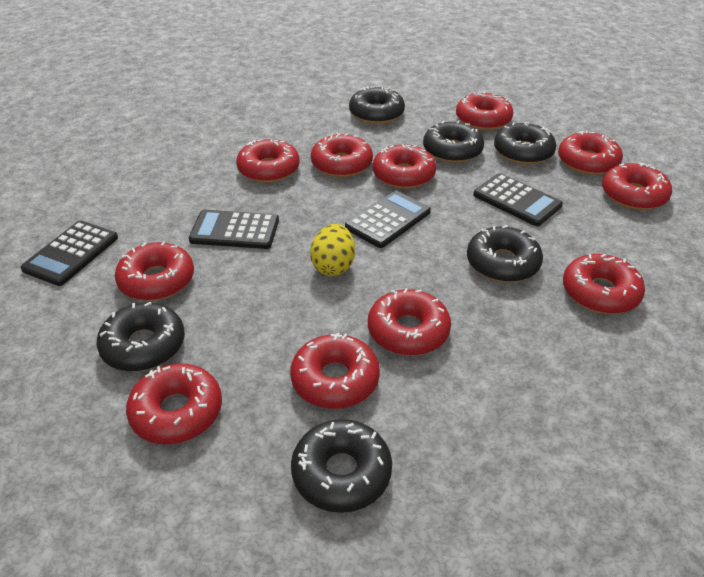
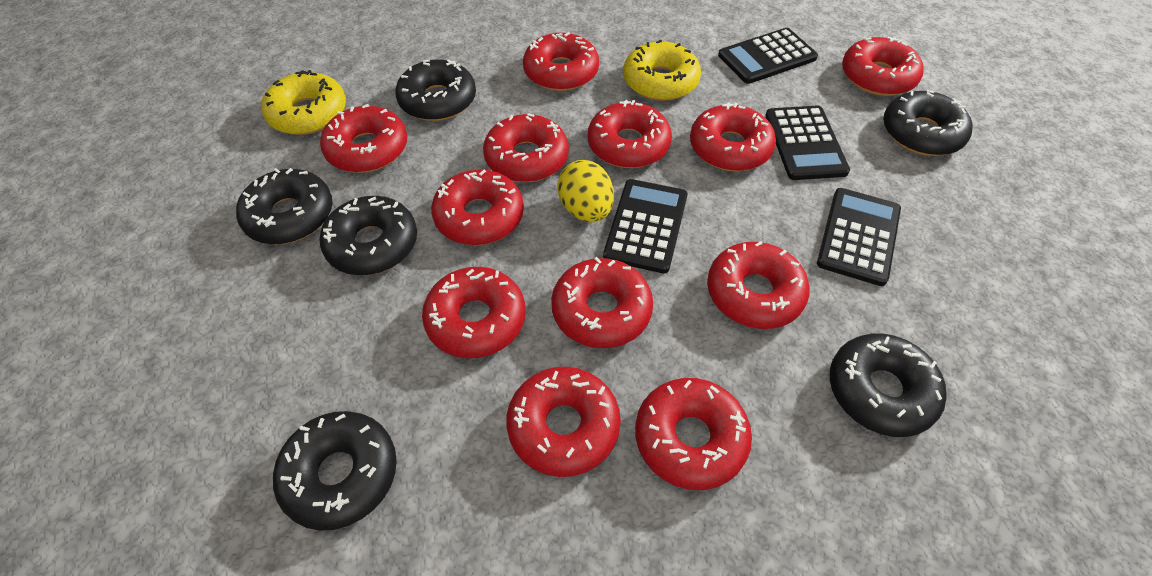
red donut: [115,241,194,301] [126,364,222,444] [236,139,300,183] [290,333,380,409] [311,133,373,177] [368,288,451,356] [373,144,436,189] [456,91,513,130] [558,130,623,175] [563,254,645,314] [602,163,672,210] = 11 -> [320,104,407,173] [422,267,526,358] [431,170,524,245] [483,113,569,182] [506,367,621,477] [523,32,599,91] [551,257,653,348] [588,100,672,168] [635,378,752,490] [690,103,776,171] [707,241,810,329] [842,37,924,96] = 12
yellow donut: none = 0 -> [261,70,346,135] [623,40,701,101] = 2

